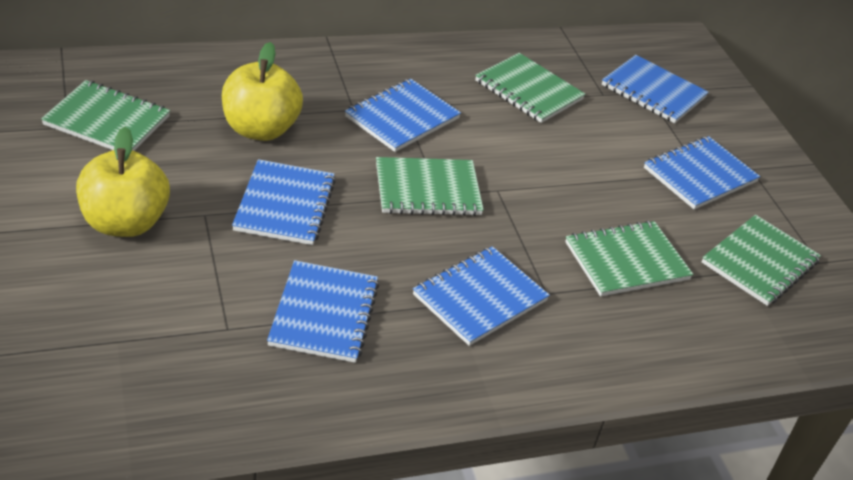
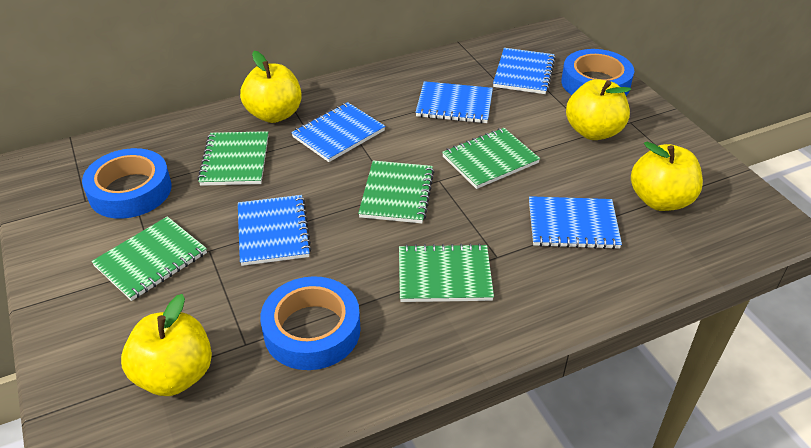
blue notebook: [232,159,336,245] [267,260,379,363] [345,79,461,152] [413,246,550,346] [602,55,709,123] [644,136,760,210] = 6 -> [238,195,311,266] [291,102,385,162] [415,81,493,123] [493,48,555,94] [529,196,622,249] = 5
blue tape: none = 0 -> [82,148,172,219] [260,276,361,370] [561,49,634,96] = 3
yellow apple: [76,127,170,237] [222,42,303,141] = 2 -> [121,294,212,396] [240,51,302,123] [566,79,631,140] [631,141,703,211] = 4

